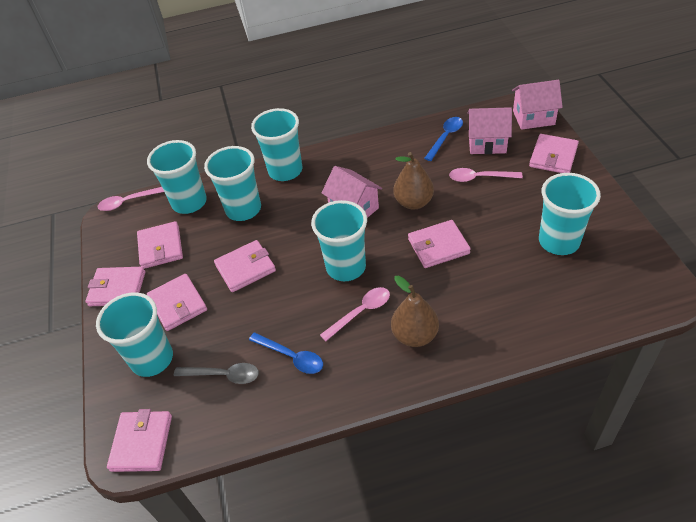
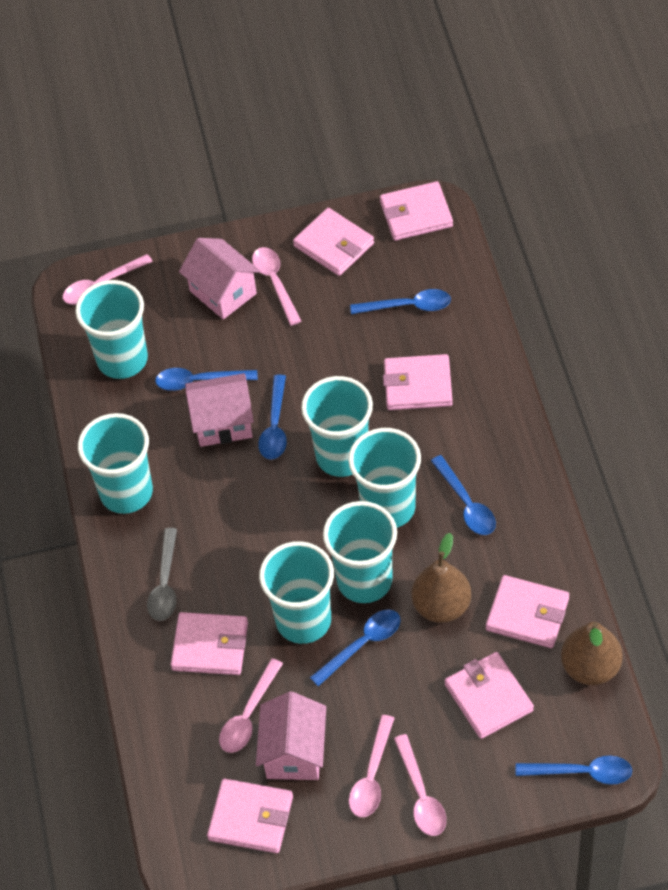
blue spoon: [249,332,323,374] [424,117,463,161] = 2 -> [155,368,258,391] [258,375,287,460] [310,609,401,687] [350,289,451,314] [431,455,496,535] [516,756,632,785] = 6
pink spoon: [98,187,164,211] [320,287,390,341] [449,168,523,182] = 3 -> [63,254,153,304] [219,658,283,753] [252,247,301,326] [349,715,395,817] [394,734,446,836] = 5

